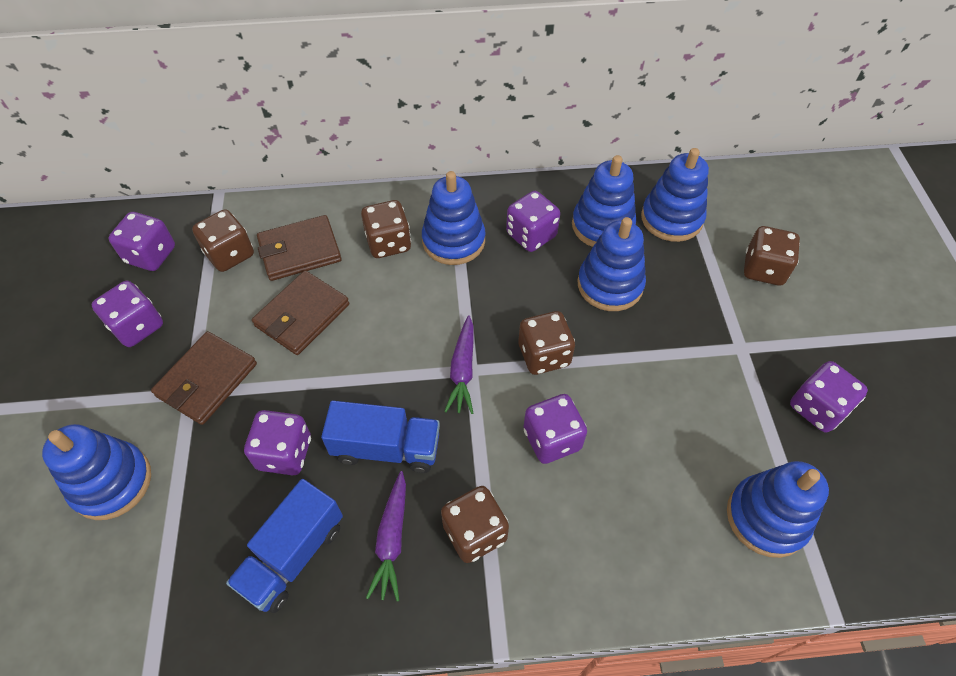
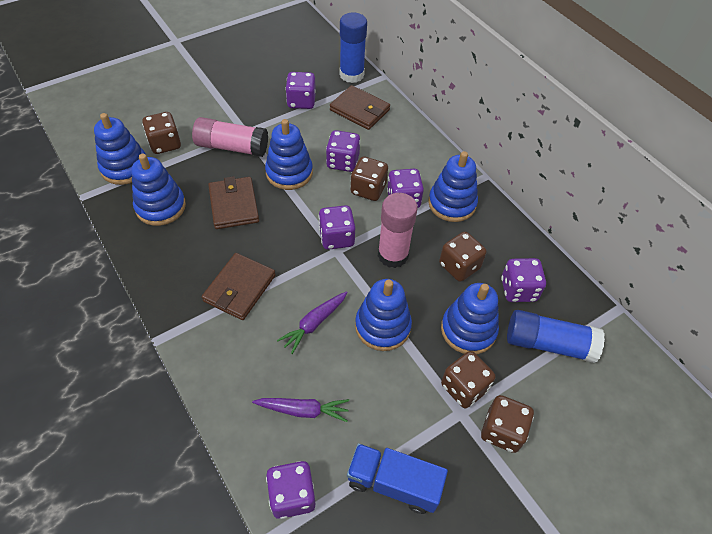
blue glue stick: none = 0 -> [340,12,367,83] [507,310,605,363] = 2
blue truck: [226,479,343,613] [321,401,440,473] = 2 -> [347,443,448,514] = 1
pink glue stick: none = 0 -> [192,117,268,157] [378,193,418,268] = 2

